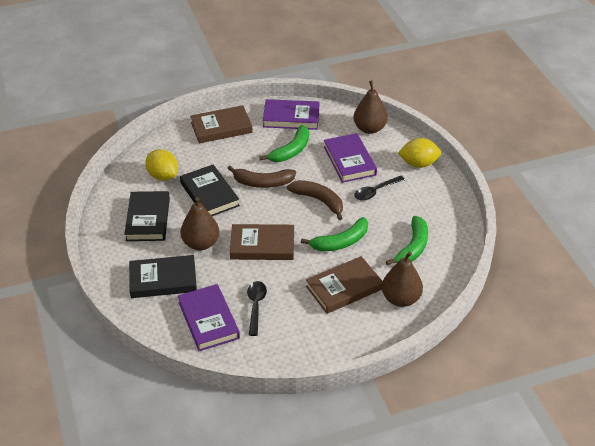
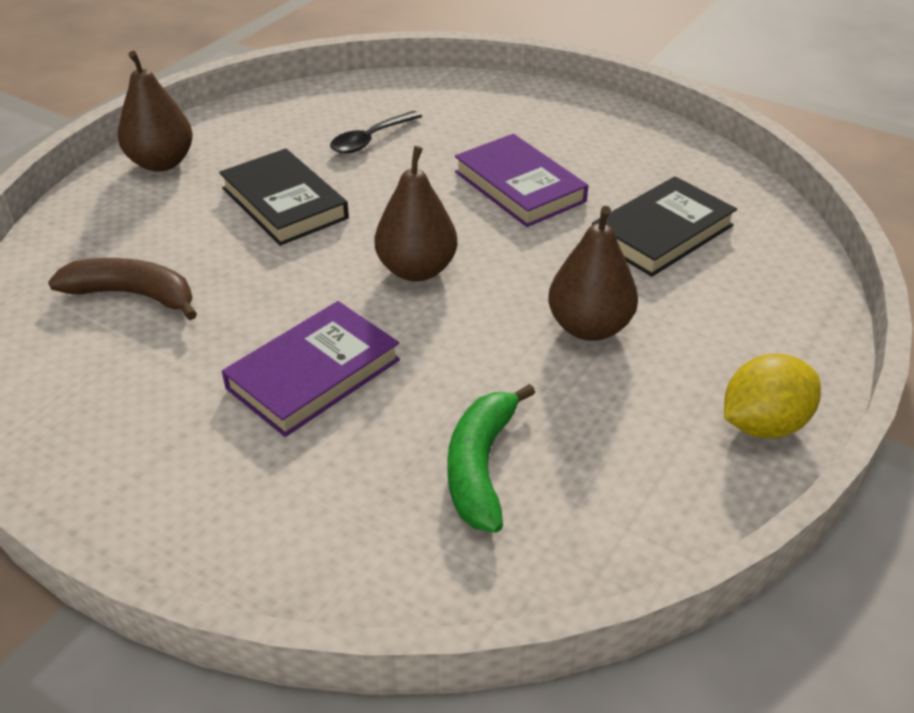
black book: [124,191,170,241] [129,255,197,298] [180,164,240,216] = 3 -> [219,148,349,246] [592,176,737,277] = 2
black spoon: [247,281,267,336] [354,176,405,201] = 2 -> [330,111,422,154] = 1
brown banana: [227,166,296,188] [287,180,343,220] = 2 -> [48,258,197,320] = 1
brown book: [190,105,253,143] [230,224,294,260] [306,256,383,314] = 3 -> none = 0
green banana: [259,125,309,162] [301,217,368,251] [386,216,428,265] = 3 -> [447,384,535,533] = 1
purple book: [178,284,240,351] [263,99,319,130] [324,133,377,183] = 3 -> [222,301,400,437] [455,134,588,227] = 2
yellow lemon: [145,149,178,181] [398,138,441,168] = 2 -> [724,354,821,438] = 1

